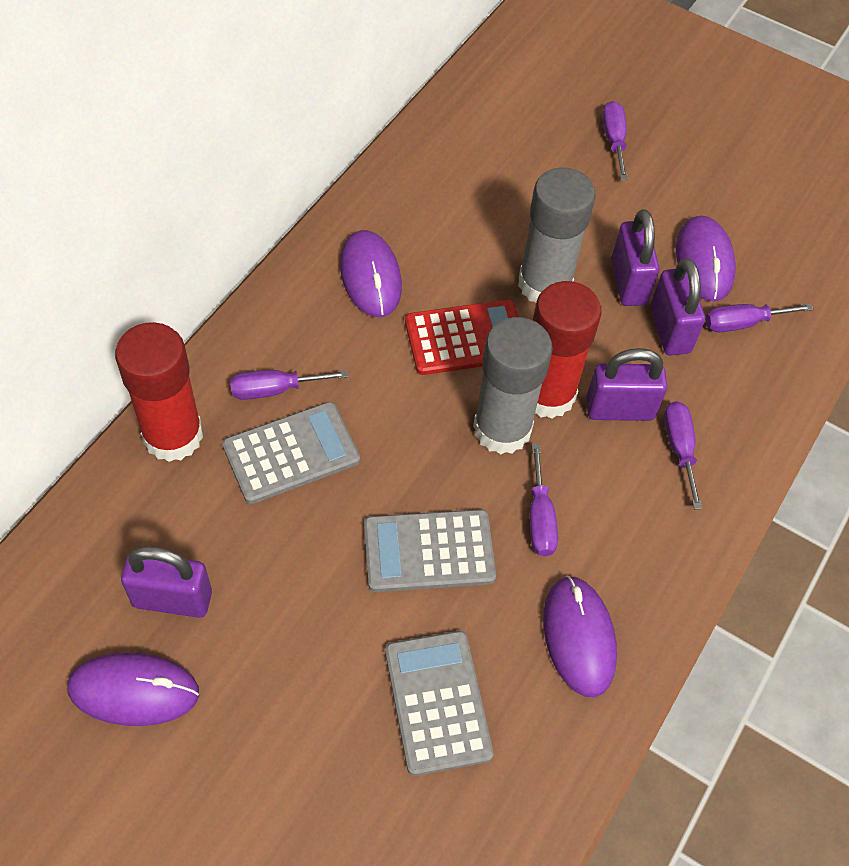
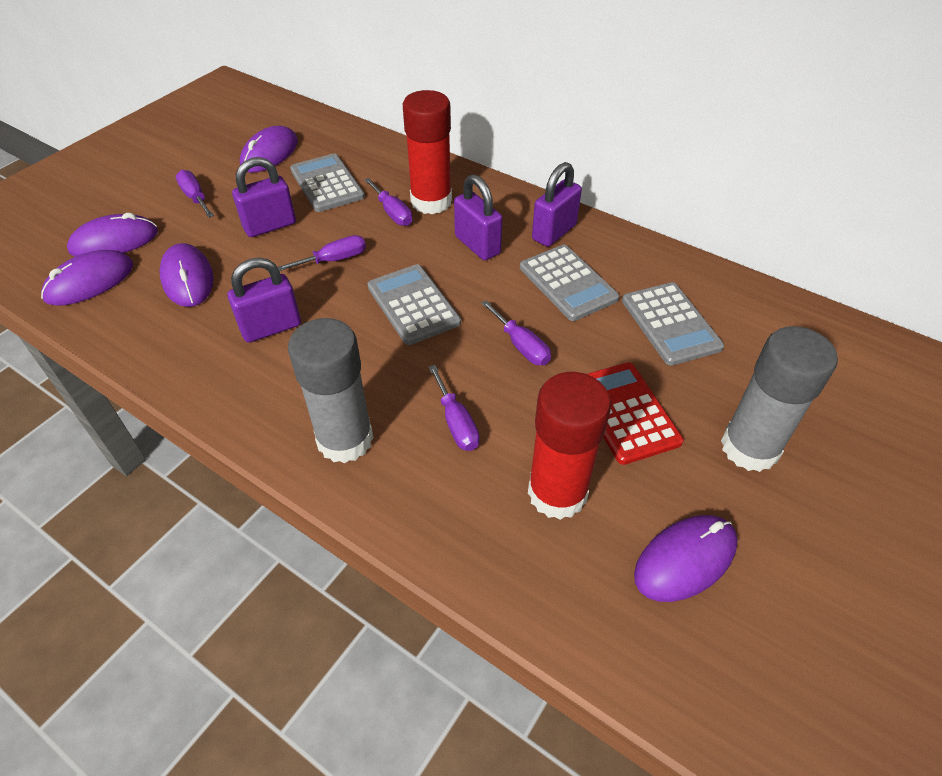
grey calculator: [222,402,360,504] [364,509,496,592] [385,631,494,776] = 3 -> [290,153,365,212] [367,264,461,345] [520,245,619,321] [622,282,724,366] = 4
purple mouse: [68,653,199,726] [340,230,402,317] [543,576,617,697] [676,216,736,301] = 4 -> [41,250,133,306] [67,213,158,257] [160,243,214,307] [240,126,298,173] [634,515,738,602] = 5

